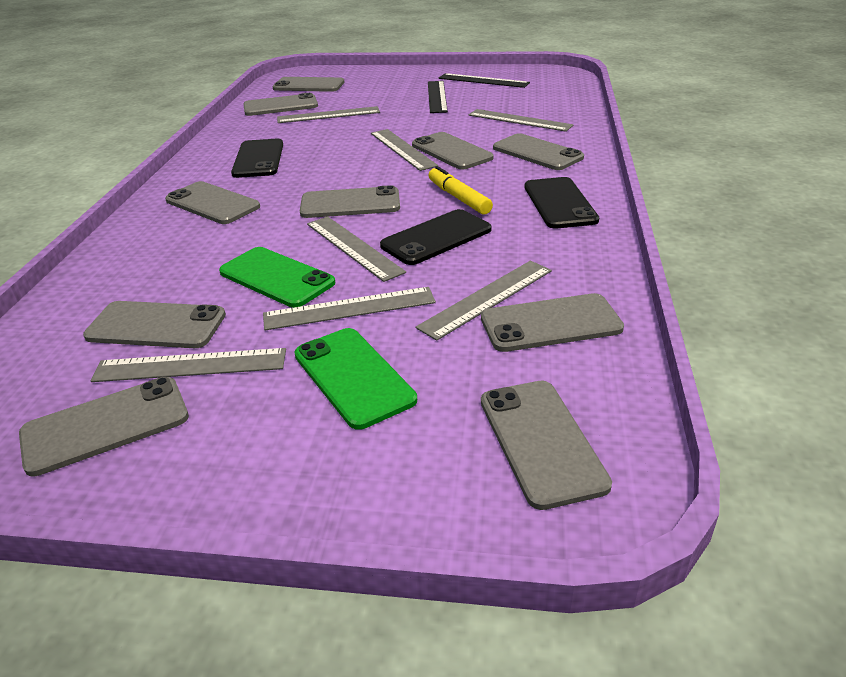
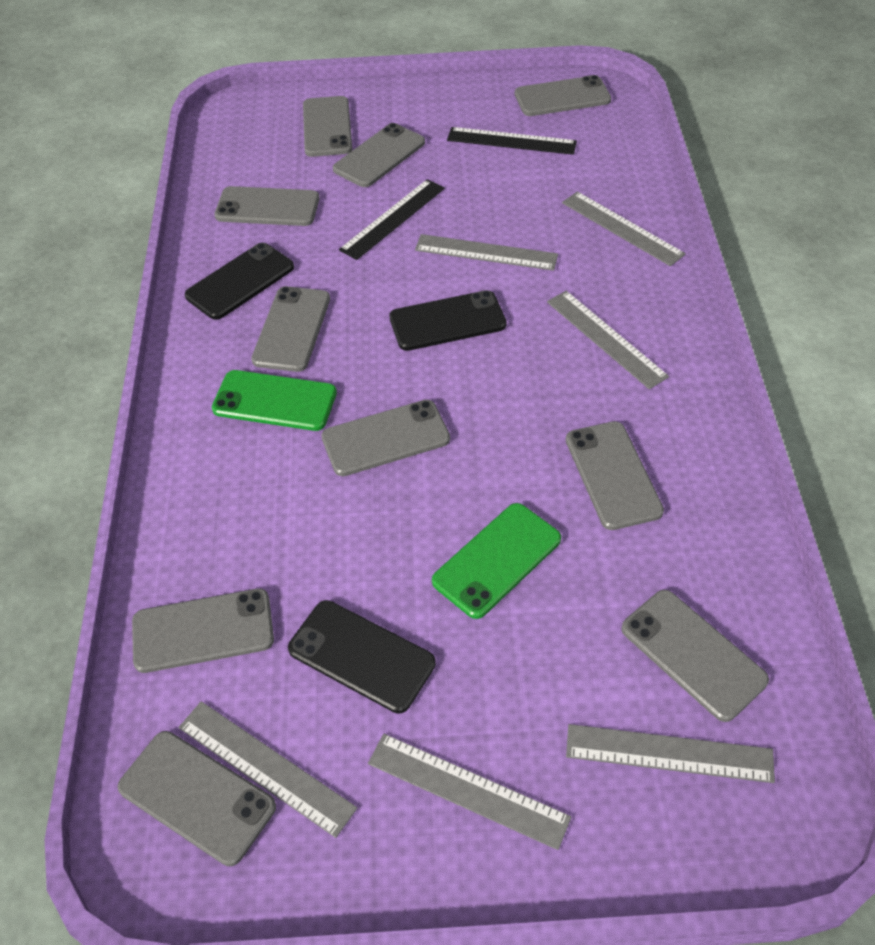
grey ruler: [91,348,286,382] [263,287,436,330] [277,106,380,123] [307,216,406,282] [371,129,438,171] [416,261,552,341] [468,109,573,132] = 7 -> [179,701,357,838] [368,734,571,850] [415,234,558,271] [547,291,669,389] [562,191,686,266] [566,724,775,783] = 6
yellow marker: [429,166,493,215] = 1 -> none = 0

